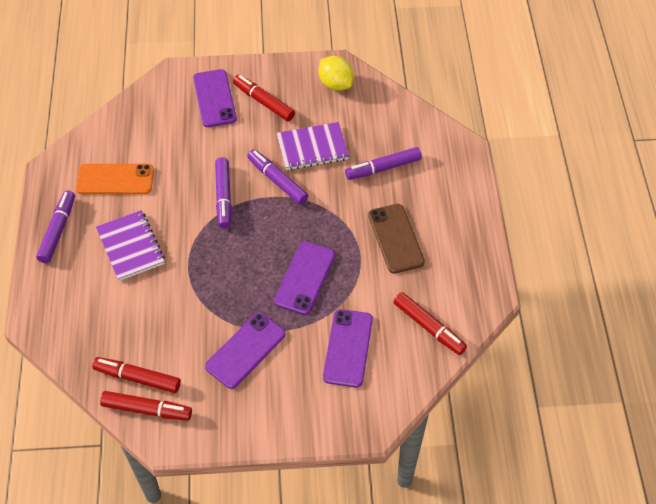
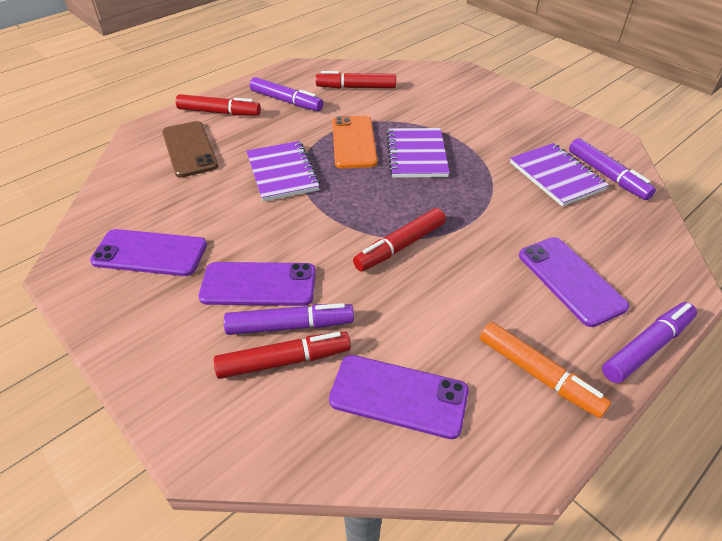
orange marker: none = 0 -> [480,322,611,418] = 1
purple notebook: [96,210,165,281] [276,122,349,170] = 2 -> [246,141,320,201] [387,128,450,178] [510,143,609,207] = 3
yellow lemon: [319,56,353,91] = 1 -> none = 0

